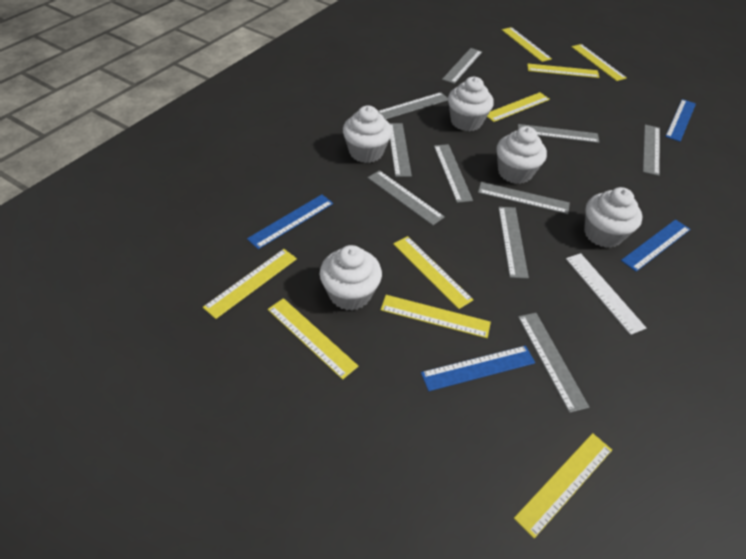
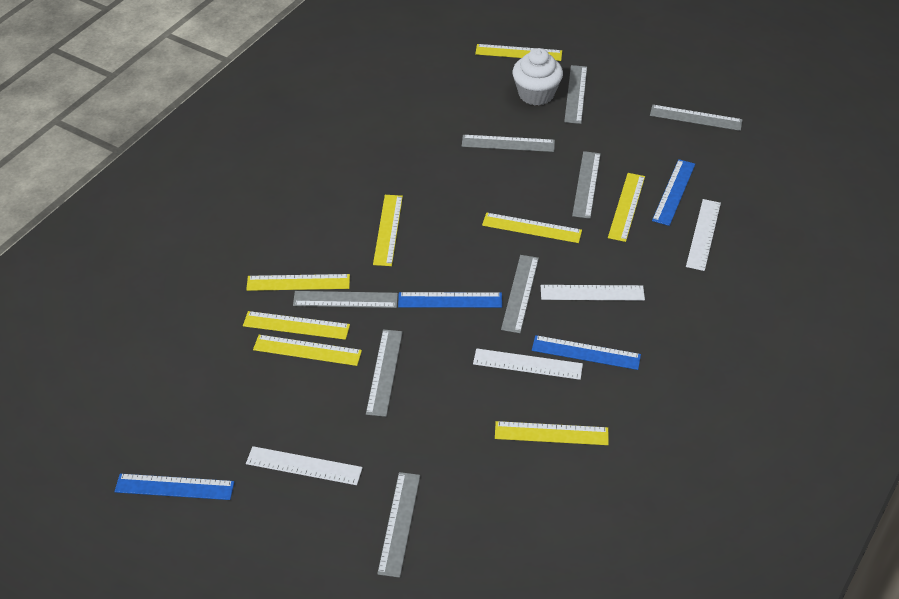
grey ruler: [368,170,445,225] [378,92,448,120] [389,123,412,177] [434,144,473,203] [442,48,482,84] [478,182,570,214] [498,207,529,279] [518,124,599,143] [518,313,589,413] [643,125,660,176] = 10 -> [293,291,398,308] [366,329,403,417] [377,472,420,578] [462,135,555,152] [501,255,539,333] [564,65,587,124] [572,151,601,219] [650,105,743,131] = 8
white cupcake: [320,245,382,310] [343,105,392,163] [448,77,494,131] [496,126,547,184] [584,187,642,248] = 5 -> [513,48,563,106] = 1
white ruler: [566,253,646,335] = 1 -> [246,446,363,485] [473,348,583,380] [541,285,645,300] [686,199,721,271] = 4
yellow ruler: [203,249,297,319] [268,298,359,380] [380,295,491,338] [393,236,474,309] [487,92,550,122] [502,27,552,62] [514,433,612,538] [527,64,600,78] [572,44,627,81] = 9 -> [243,311,350,340] [246,274,350,291] [253,335,362,366] [373,195,403,266] [475,44,562,61] [482,212,582,243] [495,421,609,445] [608,173,645,242] = 8

